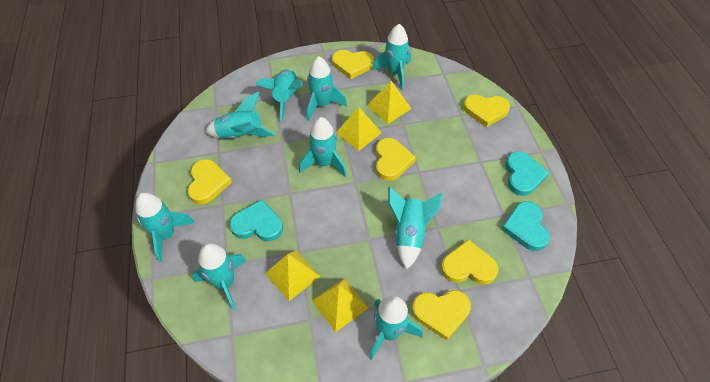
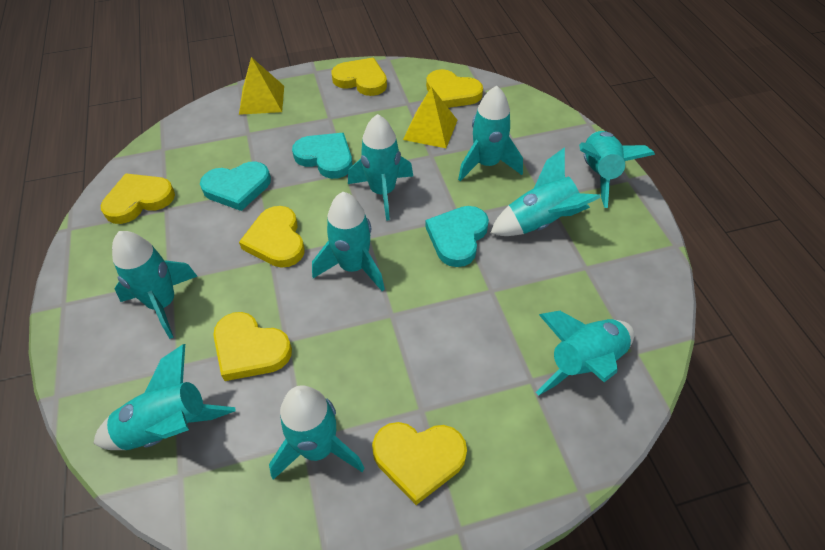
yellow pyramid: [265,250,320,301] [312,278,368,332] [336,107,382,151] [367,81,411,124] = 4 -> [239,57,284,115] [403,87,458,148] = 2

